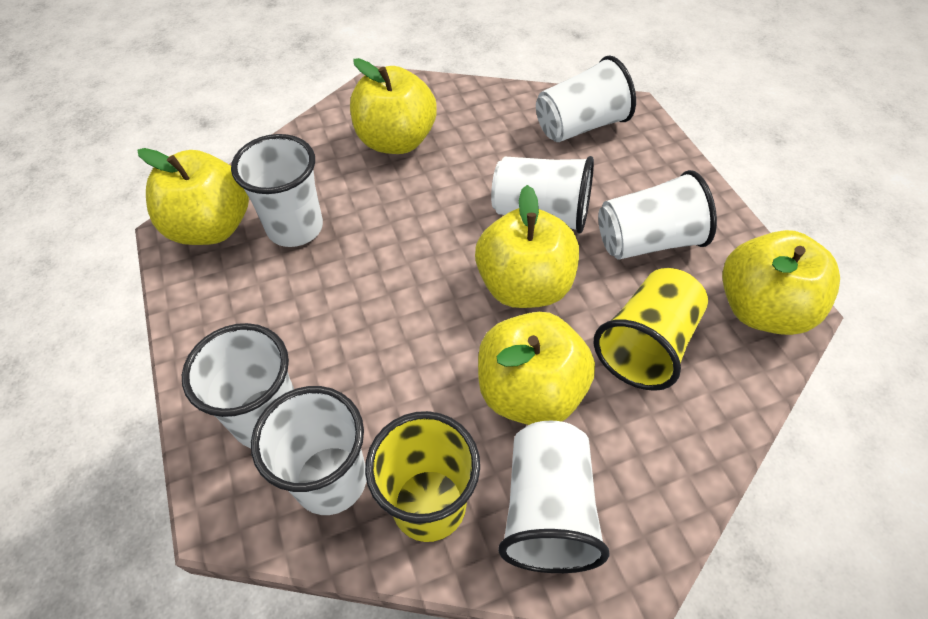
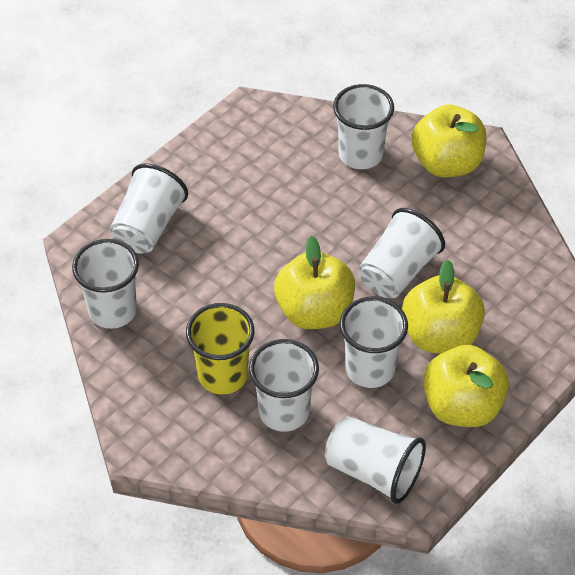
yellow apple: [137,148,249,245] [350,58,437,154] [475,185,579,308] [478,312,595,425] [722,230,840,335] = 5 -> [274,236,355,329] [402,260,485,354] [411,104,486,177] [423,345,509,427] = 4
yellow cup: [365,411,480,542] [594,268,708,391] = 2 -> [186,303,255,395] = 1

